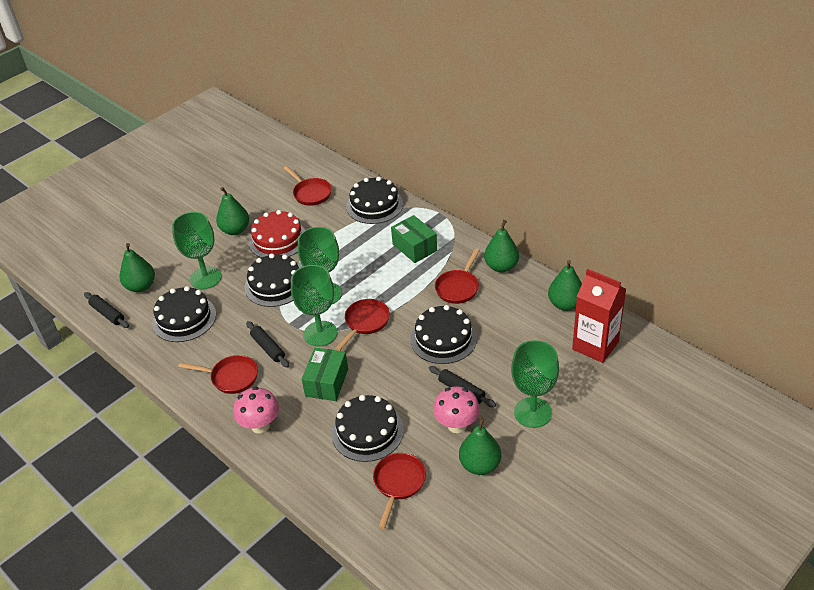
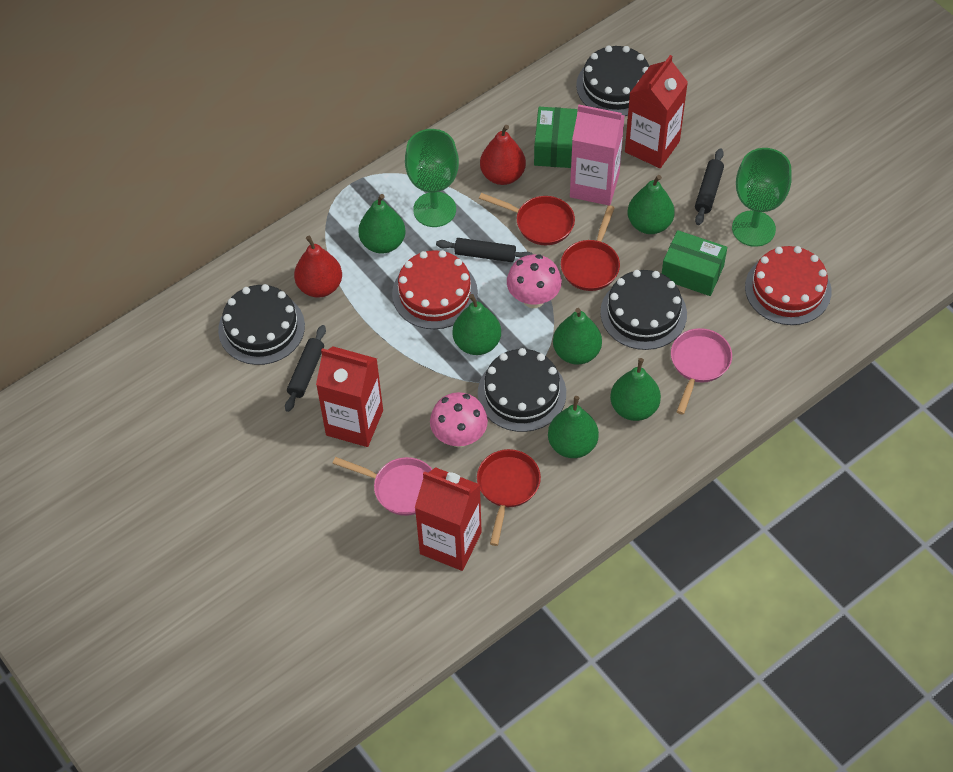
black cake: [152,286,216,342] [244,254,299,307] [332,395,404,462] [346,177,403,224] [410,305,477,364] = 5 -> [218,284,305,365] [478,348,566,432] [576,46,649,116] [600,270,687,350] = 4
green goblet: [172,212,222,289] [291,265,337,346] [298,227,342,304] [511,340,559,428] = 4 -> [405,129,459,227] [732,148,792,247] = 2
green pear: [120,243,155,292] [216,187,249,235] [459,418,501,475] [484,220,519,272] [548,260,582,311] = 5 -> [358,194,406,254] [453,294,501,355] [548,396,599,458] [553,308,602,365] [610,358,661,421] [628,175,675,234] = 6
pink carton: none = 0 -> [570,105,625,205] = 1
pink pan: none = 0 -> [332,457,433,516] [671,328,732,415] = 2
red cake: [249,210,305,258] = 1 -> [392,250,478,329] [745,246,831,325] = 2
red carton: [572,269,626,363] = 1 -> [316,346,383,447] [415,467,482,571] [625,55,688,168] = 3
red pan: [178,355,258,394] [284,166,332,206] [335,299,390,351] [373,453,426,529] [435,248,480,304] = 5 -> [477,449,541,546] [479,193,575,245] [561,205,620,291] = 3
red pear: none = 0 -> [294,236,342,298] [480,125,526,185] = 2

